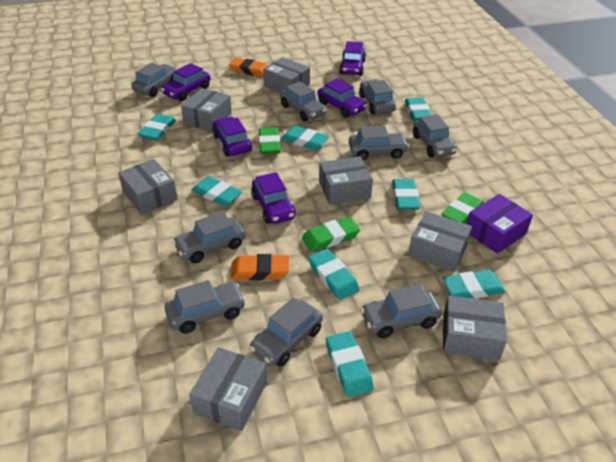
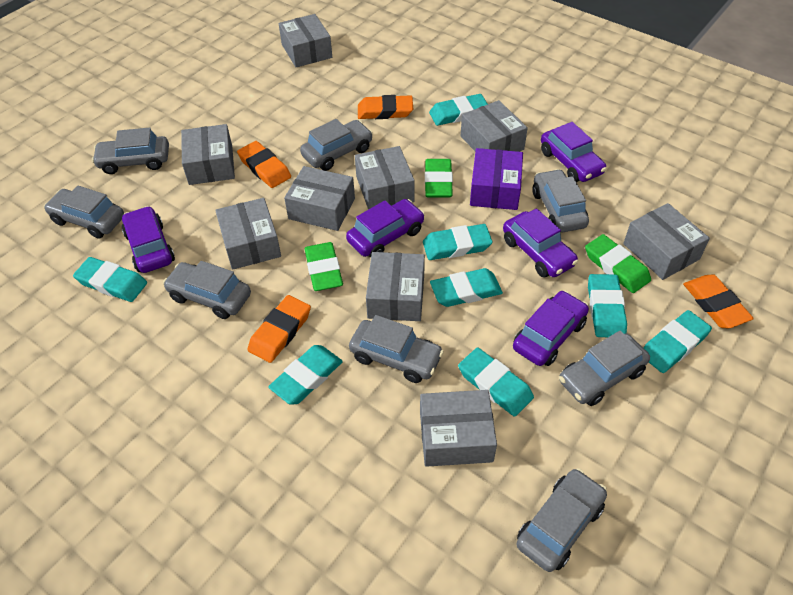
grey box: [118,159,177,214] [181,88,232,132] [189,347,267,431] [263,57,310,93] [319,156,373,205] [408,211,472,272] [443,296,507,360] = 7 -> [181,124,235,185] [215,198,281,270] [279,14,332,67] [284,166,355,231] [355,146,415,210] [366,252,425,321] [420,390,497,467] [461,100,528,152] [623,203,710,280] = 9
grey car: [131,63,178,97] [165,280,246,334] [172,212,245,264] [249,298,323,367] [280,81,327,122] [349,126,409,160] [359,80,396,114] [361,284,442,338] [413,114,457,158] = 9 -> [44,185,124,239] [92,128,169,174] [163,261,251,319] [300,119,373,171] [349,315,444,383] [517,468,607,572] [532,169,589,232] [559,331,650,406] = 8
orange eraser: [229,58,268,77] [230,254,289,280] = 2 -> [237,141,291,188] [248,295,311,363] [358,95,413,119] [683,274,754,328] = 4

